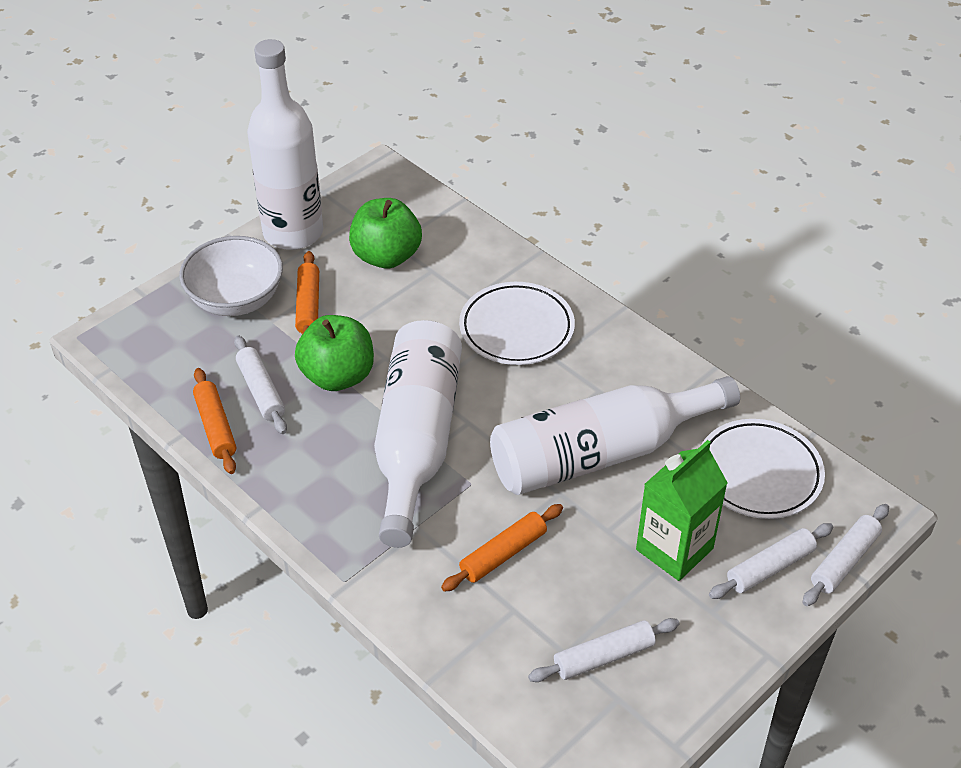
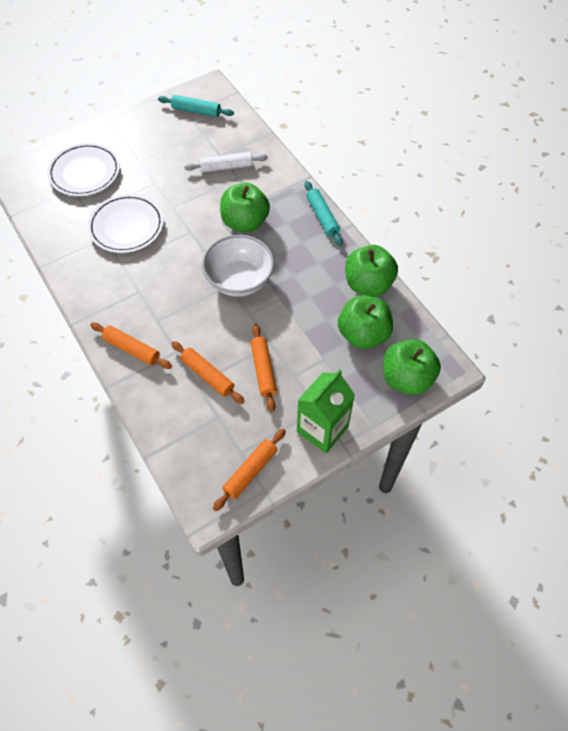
green apple: [295,315,374,391] [349,198,422,268] = 2 -> [220,183,270,232] [338,295,393,349] [345,245,398,296] [383,339,441,395] = 4
orange rolling pin: [193,368,236,474] [295,251,319,336] [441,504,563,592] = 3 -> [90,322,172,369] [171,341,244,404] [213,429,286,511] [251,324,277,412] = 4
turquoise rolling pin: none = 0 -> [158,95,234,117] [304,181,343,246] = 2
white bottle: [247,39,323,250] [374,320,462,548] [490,376,740,495] = 3 -> none = 0
white rolling pin: [234,335,287,434] [528,618,679,682] [709,523,833,599] [803,504,889,606] = 4 -> [184,152,268,173] = 1

